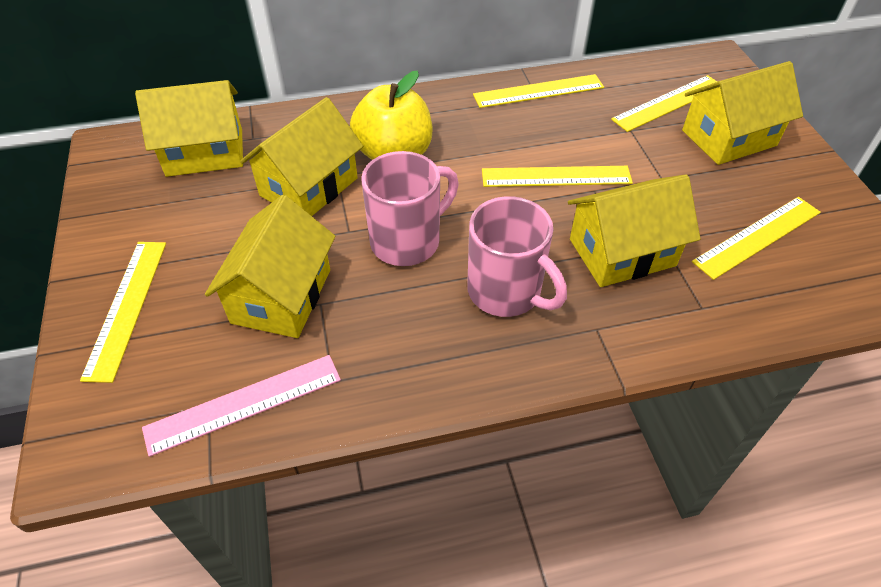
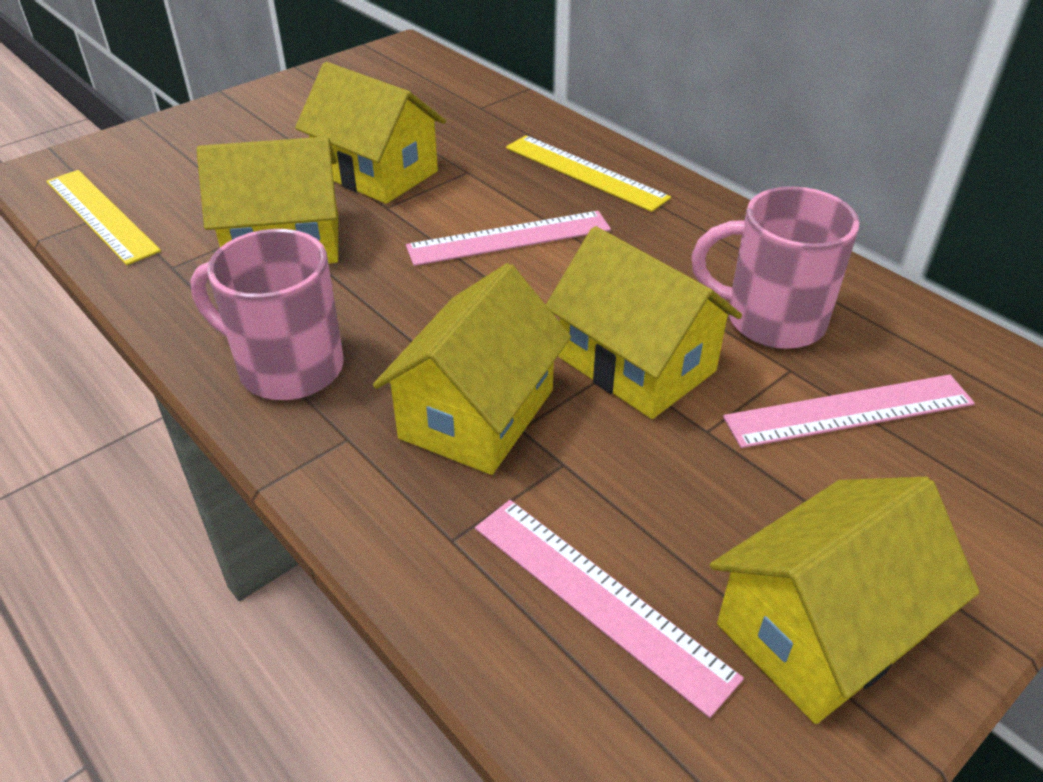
pink ruler: [142,355,341,457] = 1 -> [406,211,611,266] [475,500,744,718] [723,374,975,448] = 3
yellow apple: [350,71,433,160] = 1 -> none = 0
yellow ruler: [80,242,166,383] [473,74,604,108] [482,166,633,187] [611,75,717,132] [692,197,821,280] = 5 -> [46,170,161,265] [506,135,671,212] = 2

